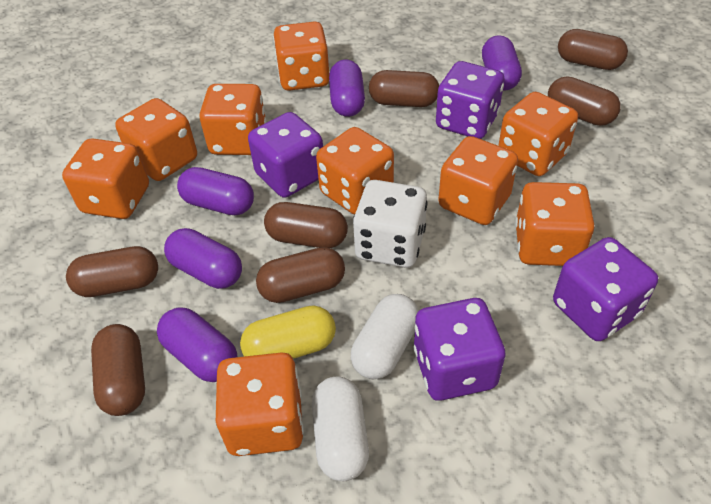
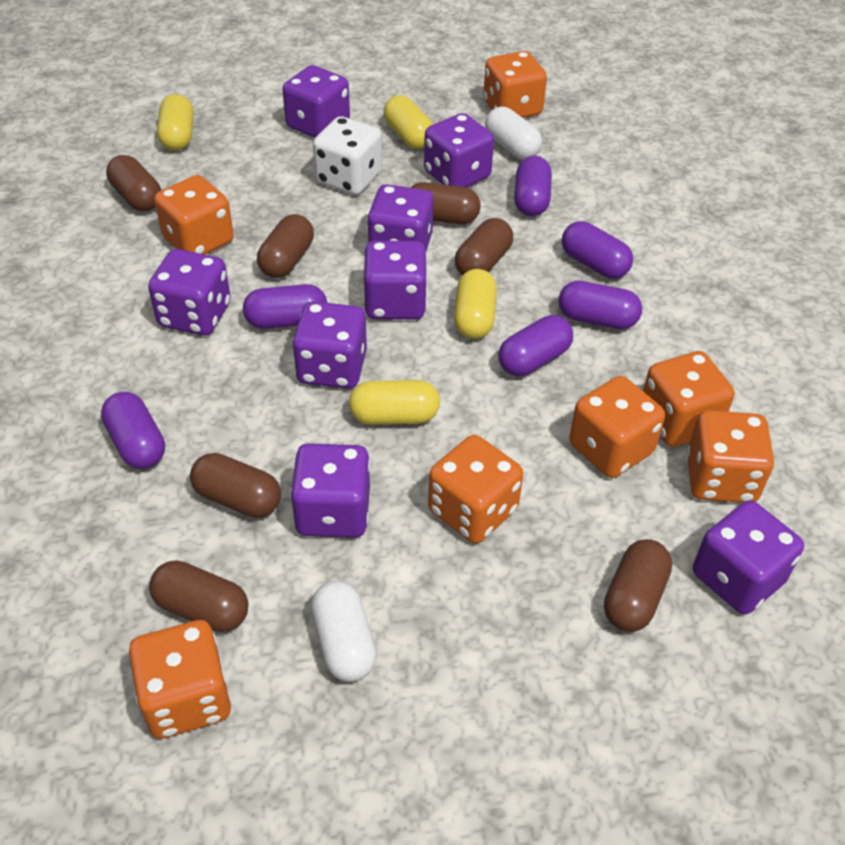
orange dice: [62,138,149,219] [115,98,197,181] [199,84,267,155] [216,352,304,456] [273,21,329,91] [316,127,394,215] [438,136,518,225] [498,92,578,176] [515,182,594,266] = 9 -> [129,620,231,739] [154,175,234,254] [428,435,523,543] [483,51,547,118] [569,376,665,478] [643,351,734,447] [687,410,774,503] = 7
purple capsule: [157,307,237,382] [164,228,242,289] [177,167,254,215] [329,59,365,117] [482,35,522,91] = 5 -> [101,392,165,469] [243,284,328,329] [498,315,573,376] [514,156,552,216] [558,281,642,329] [562,221,633,279] = 6
purple dice: [248,112,323,198] [414,298,506,401] [436,61,504,139] [553,237,658,341] = 4 -> [148,249,231,336] [282,65,350,138] [290,443,370,538] [292,301,367,389] [364,241,427,319] [367,184,433,251] [424,113,494,187] [693,500,804,614] = 8
yellow capsule: [240,305,336,359] = 1 -> [157,94,194,151] [349,380,440,425] [384,95,433,149] [454,269,497,339] = 4

